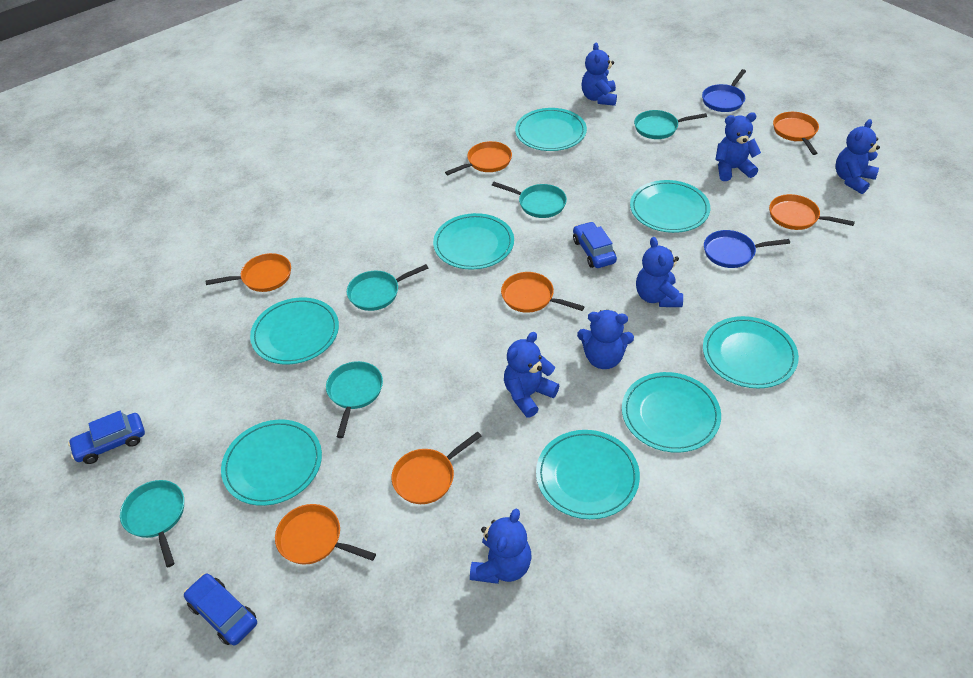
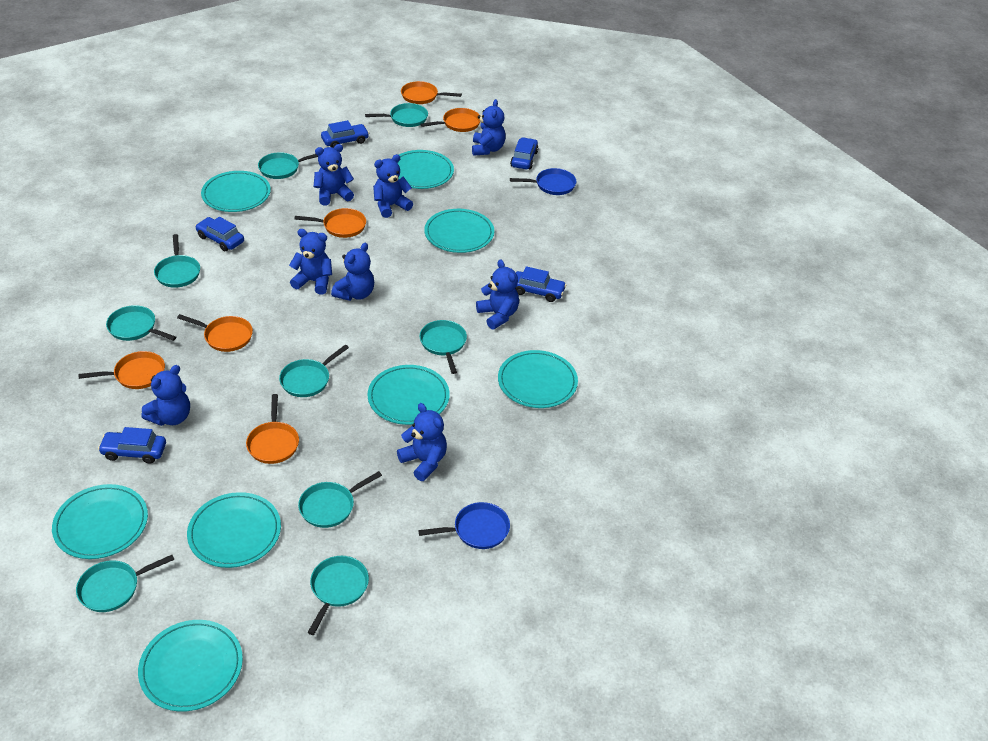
blue car: [68,411,145,464] [184,574,257,646] [573,222,617,268] = 3 -> [98,427,166,464] [195,217,244,251] [321,120,369,148] [510,137,539,169] [515,266,566,302] = 5
blue teddy bear: [470,508,532,584] [504,332,559,418] [577,310,634,369] [581,43,617,106] [636,237,683,307] [715,112,761,181] [836,119,880,194] = 7 -> [141,365,190,426] [289,229,332,294] [314,144,354,206] [331,243,374,301] [373,154,413,218] [397,403,447,481] [472,99,506,156] [476,259,519,329] = 8
orange pan: [205,253,291,292] [275,504,376,565] [392,431,481,504] [445,141,512,175] [501,272,585,313] [769,194,855,230] [773,112,819,155] = 7 -> [78,351,165,389] [177,314,253,352] [246,394,299,464] [294,208,366,238] [401,81,462,104] [421,108,480,132] = 6
turquoise pan: [120,480,184,567] [326,361,383,438] [347,264,429,311] [492,182,567,218] [634,110,707,139] = 5 -> [76,555,175,612] [106,305,176,341] [154,234,200,288] [258,152,318,179] [279,345,349,397] [298,471,382,528] [307,556,369,635] [365,103,428,127] [420,320,467,374] = 9

